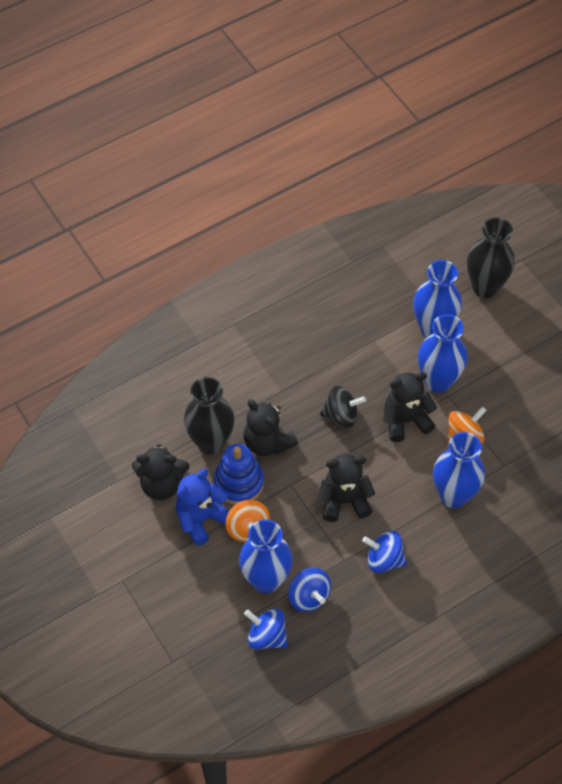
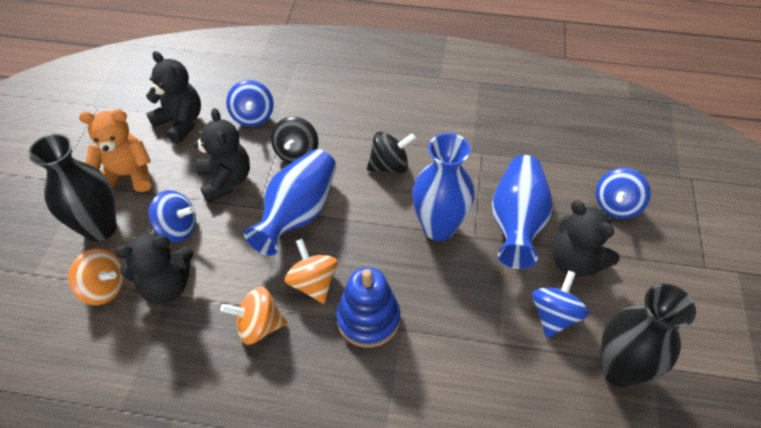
black spinning top: [320,386,366,428] = 1 -> [271,116,318,163] [367,132,416,174] = 2
blue spinning top: [244,609,288,650] [288,568,331,612] [362,531,407,573] = 3 -> [149,190,196,242] [226,80,274,127] [532,270,589,338] [596,168,651,219] = 4
blue teddy bear: [176,469,230,546] = 1 -> none = 0
blue vase: [239,519,293,593] [413,260,462,338] [418,314,467,393] [433,432,485,508] = 4 -> [244,149,336,256] [412,133,474,241] [492,155,553,269] = 3
orange spinning top: [226,500,270,542] [447,407,487,448] = 2 -> [68,248,124,305] [221,287,287,345] [285,239,338,304] = 3
orange teddy bear: none = 0 -> [79,109,151,192] = 1

